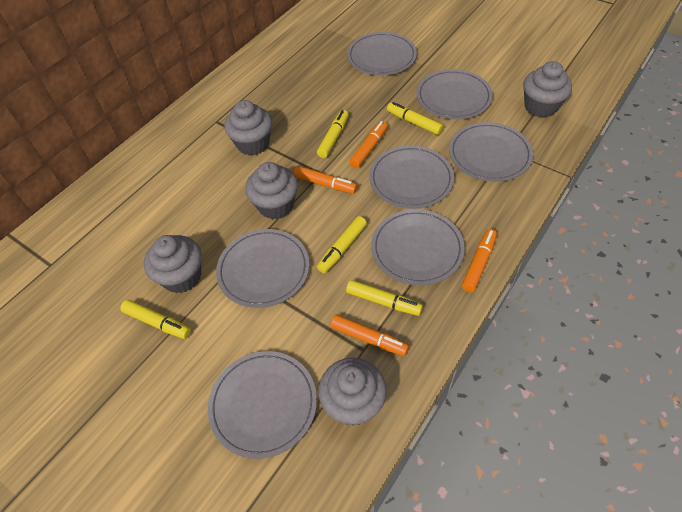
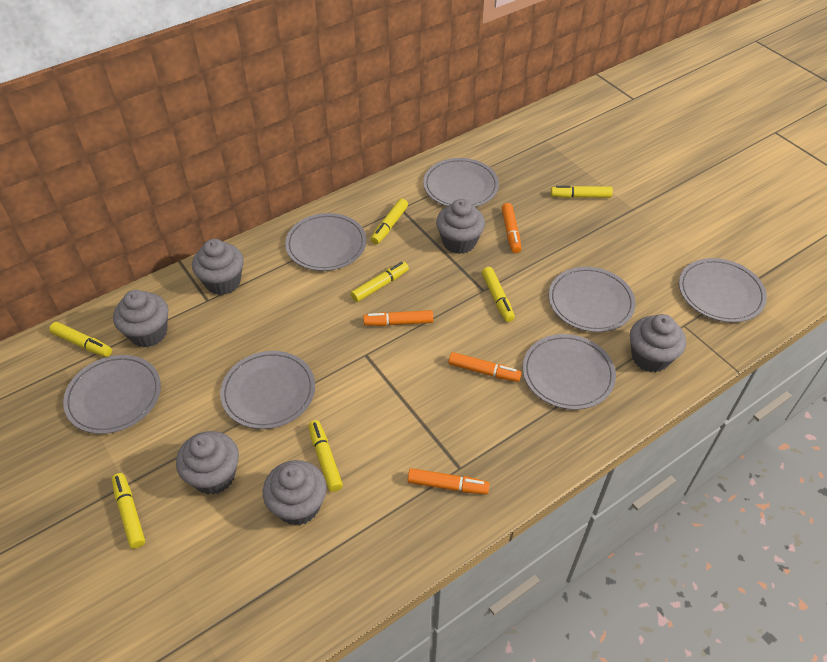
grey cupcake: [144,235,202,293] [224,100,272,156] [245,162,298,219] [318,358,387,425] [523,61,572,118] = 5 -> [113,290,168,348] [176,431,239,495] [192,239,244,295] [263,460,327,526] [436,199,485,254] [630,314,686,372] = 6
yellow marker: [120,300,191,339] [317,110,349,158] [317,216,367,273] [346,280,423,316] [387,102,443,135] = 5 -> [49,322,112,357] [112,473,145,549] [308,420,343,492] [351,262,409,302] [371,199,408,244] [482,267,515,322] [551,186,613,198] = 7

